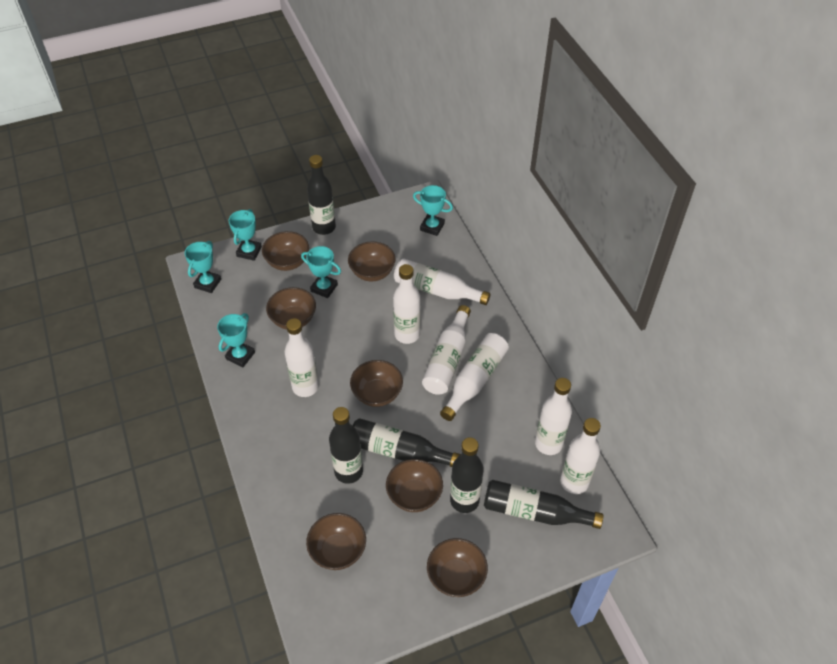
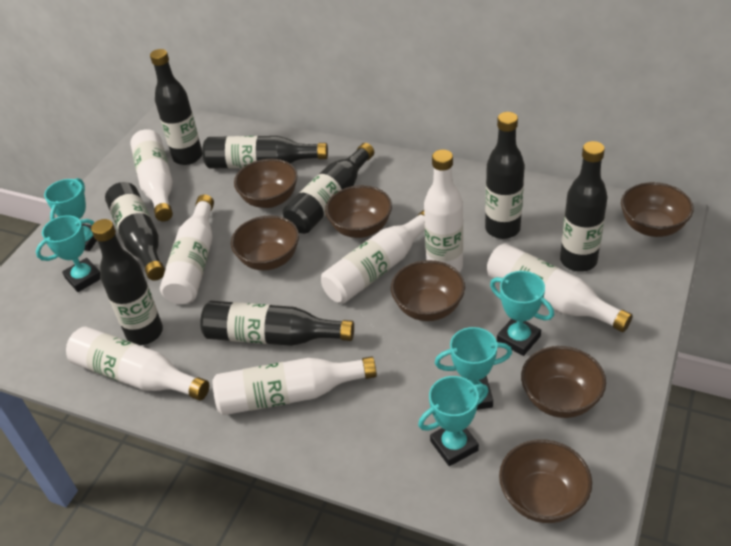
black bottle: [307,155,336,235] [329,407,363,484] [353,418,461,467] [450,437,484,513] [484,480,603,529] = 5 -> [91,219,163,345] [105,182,165,281] [150,49,203,165] [200,301,354,346] [203,136,328,169] [283,143,374,234] [485,112,525,239] [560,141,608,272] = 8

